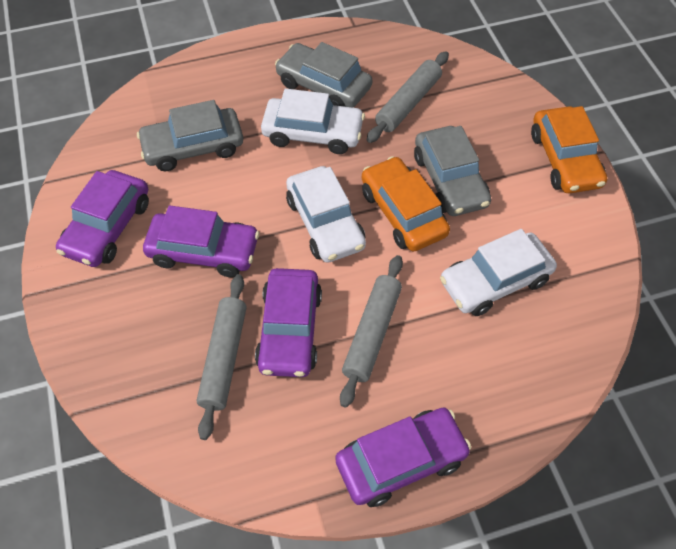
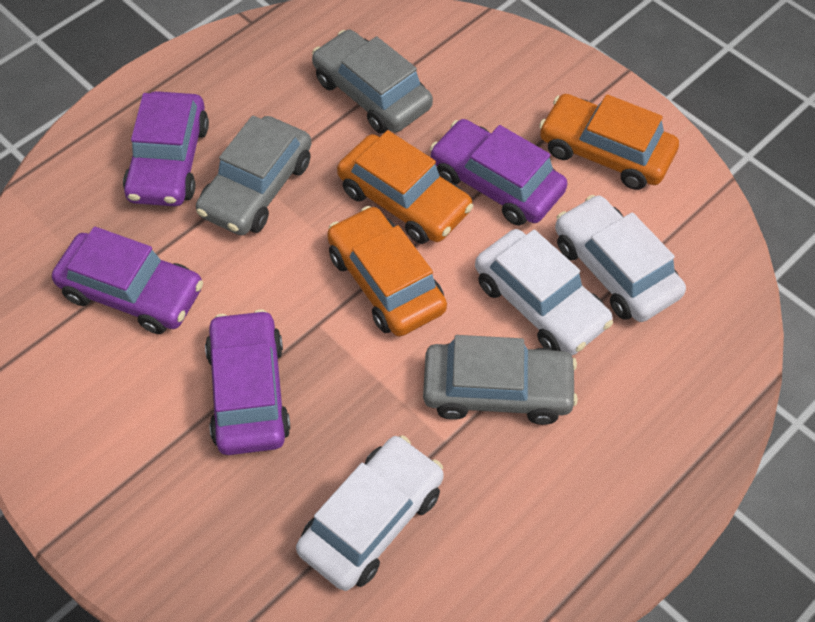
grey rolling pin: [197,274,247,440] [340,255,403,408] [367,51,449,143] = 3 -> none = 0
orange car: [362,156,450,252] [531,106,607,193] = 2 -> [327,206,447,337] [337,130,473,244] [539,94,679,190] = 3

